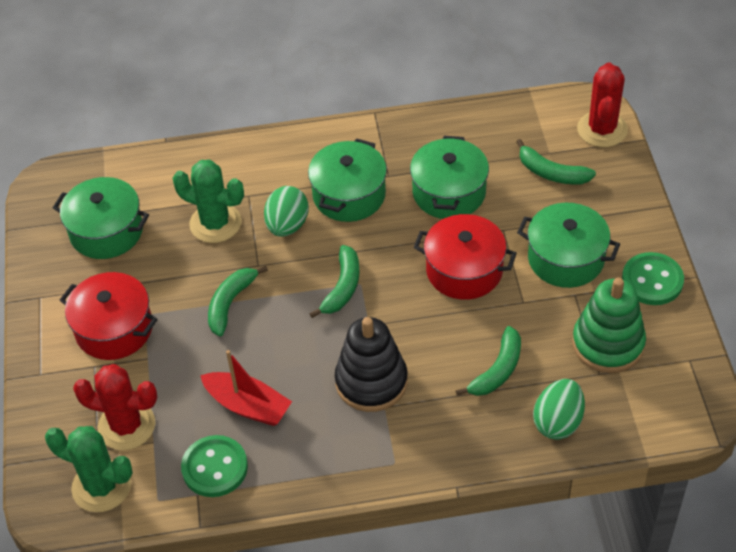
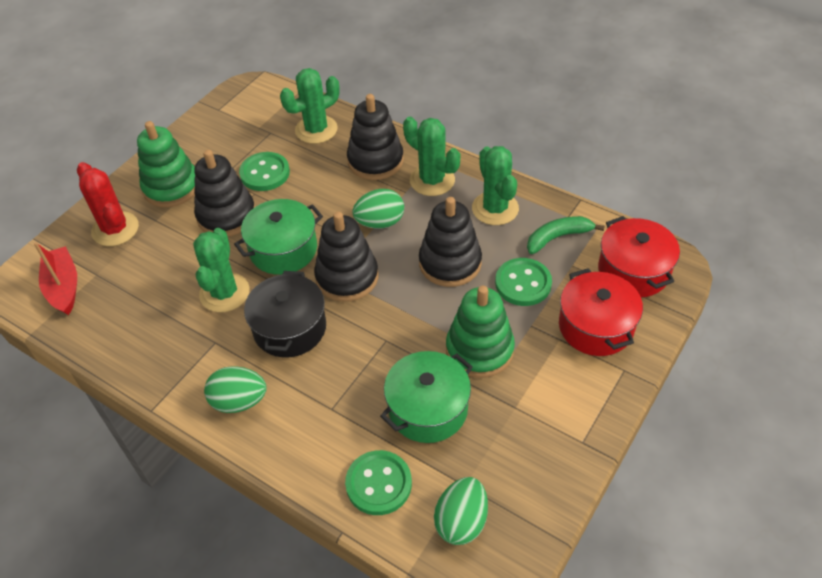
black pot: none = 0 -> [244,271,326,357] = 1
black stacking toy: [335,317,408,412] = 1 -> [194,150,255,237] [314,212,378,302] [347,94,404,180] [419,197,482,287] = 4
green banana: [208,266,268,336] [309,245,360,318] [456,326,521,396] [516,139,596,185] = 4 -> [527,216,605,254] = 1
green button: [181,435,248,497] [622,252,684,305] = 2 -> [239,152,290,191] [345,450,412,515] [495,258,552,306] = 3
green cactus: [45,426,133,512] [173,160,244,243] = 2 -> [193,228,250,312] [280,68,340,144] [403,117,460,196] [472,146,519,225] = 4
green egg: [264,186,309,237] [533,379,585,440] = 2 -> [204,366,267,413] [352,189,404,229] [434,477,488,545] = 3
green pot: [53,177,149,259] [308,138,387,222] [410,136,489,219] [517,203,620,288] = 4 -> [234,199,323,275] [380,351,473,443] = 2
green stacking toy: [572,278,646,373] = 1 -> [137,121,195,207] [446,286,515,378] = 2
red cactus: [73,364,157,450] [577,62,628,147] = 2 -> [77,162,139,246] = 1

